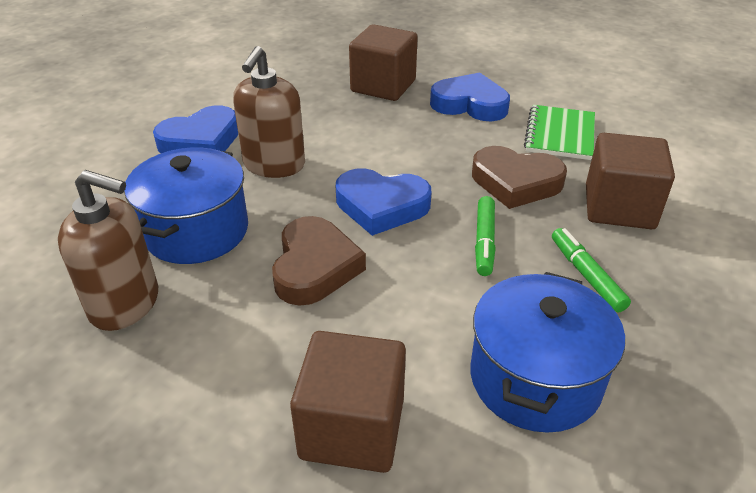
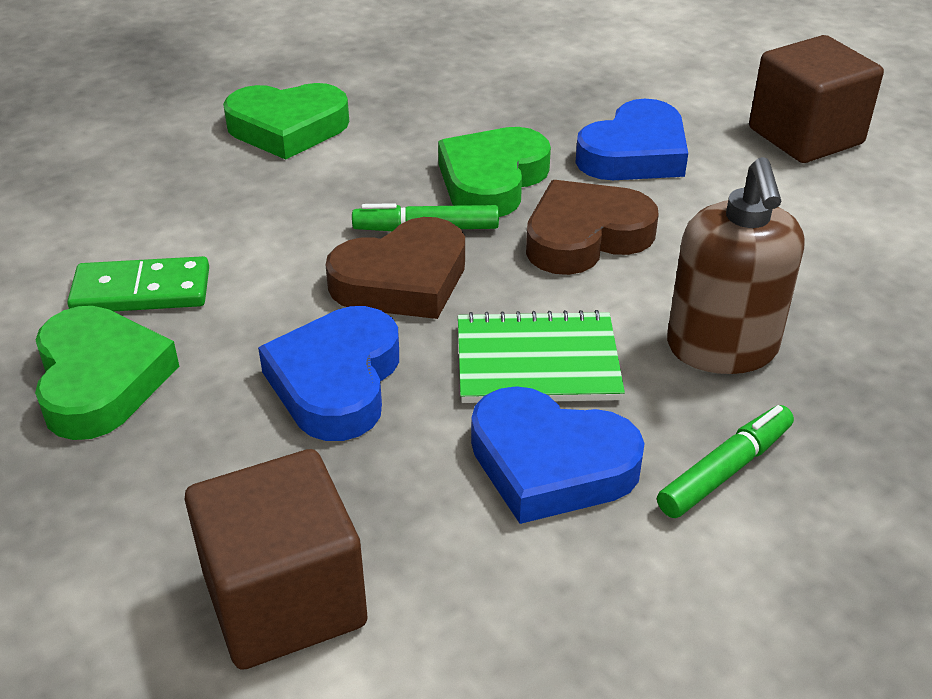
blue pot: [124,148,248,264] [471,272,625,433] = 2 -> none = 0
brown cube: [290,331,406,473] [349,24,418,101] [586,133,675,229] = 3 -> [185,449,368,670] [749,35,884,163] = 2
brown soap dispenser: [58,170,158,331] [233,46,305,178] = 2 -> [667,157,804,374] = 1
green domino: none = 0 -> [67,256,209,311] = 1
green heart: none = 0 -> [35,306,179,440] [223,83,349,160] [438,127,551,217] = 3

